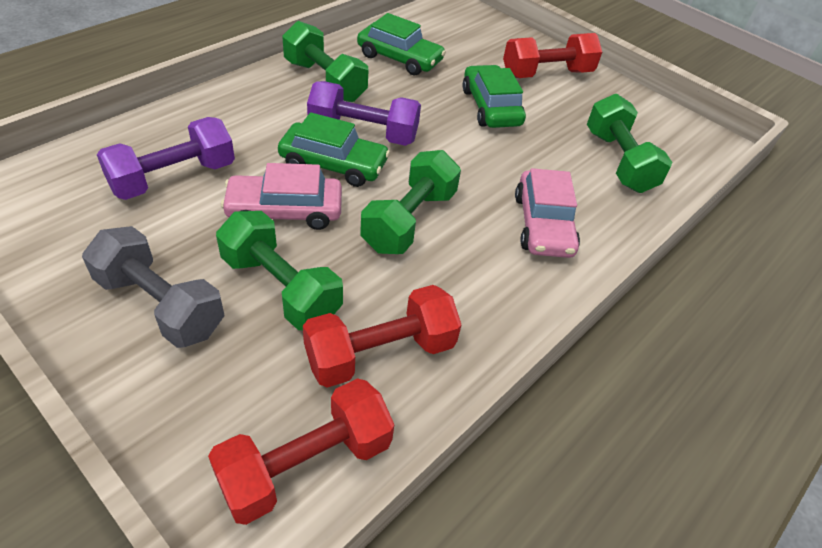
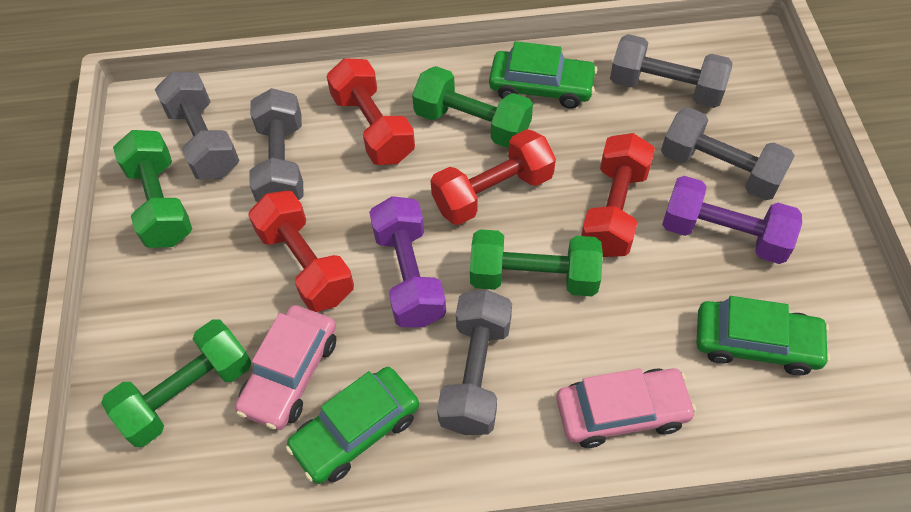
grey dumbbell: [82,226,225,348] = 1 -> [155,72,239,180] [249,88,304,202] [437,289,512,435] [610,34,733,108] [661,107,795,200] = 5
red dumbbell: [208,378,394,525] [303,285,461,388] [503,33,602,78] = 3 -> [248,191,354,312] [326,58,415,165] [430,129,556,225] [581,133,655,257] = 4

